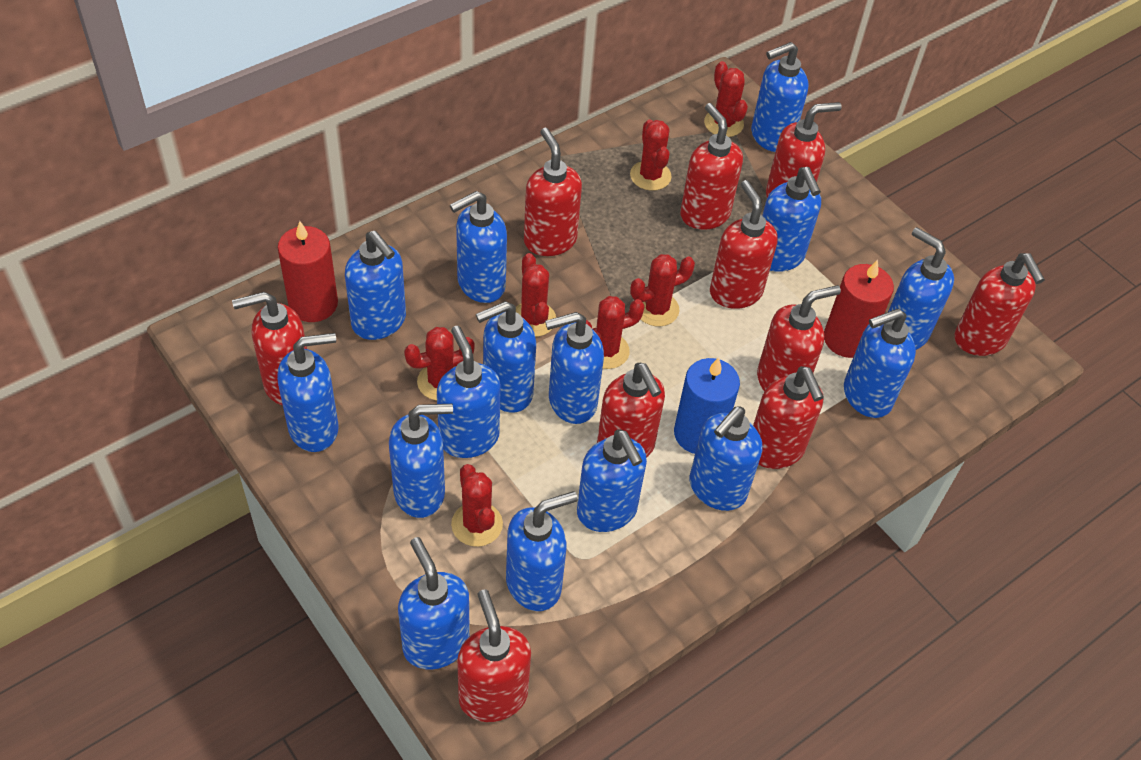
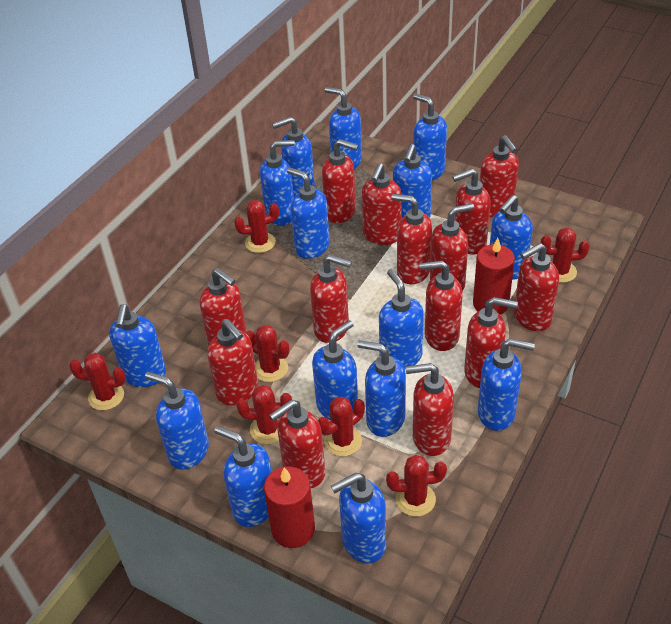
blue candle: [674,357,740,454] = 1 -> none = 0
red soap dispenser: [232,292,307,405] [457,589,531,722] [524,128,582,256] [597,363,665,458] [680,103,743,230] [710,180,778,309] [753,366,823,469] [757,285,841,391] [766,102,842,198] [955,253,1045,356] = 10 -> [199,268,247,346] [207,319,258,405] [269,400,325,488] [310,254,352,343] [322,139,359,223] [362,163,402,245] [391,194,432,284] [405,363,454,456] [419,261,463,351] [430,203,474,291] [452,169,491,255] [464,297,518,388] [480,135,519,217] [514,243,559,331] = 14

